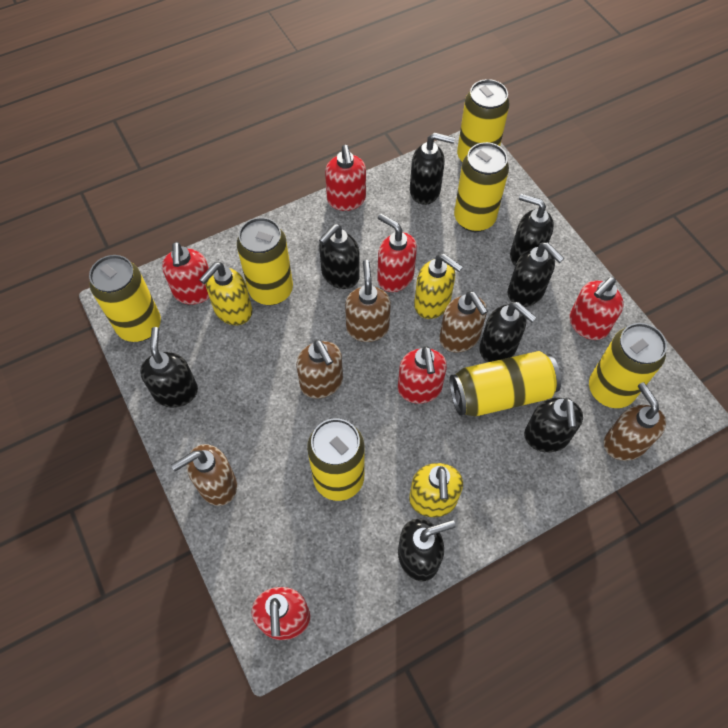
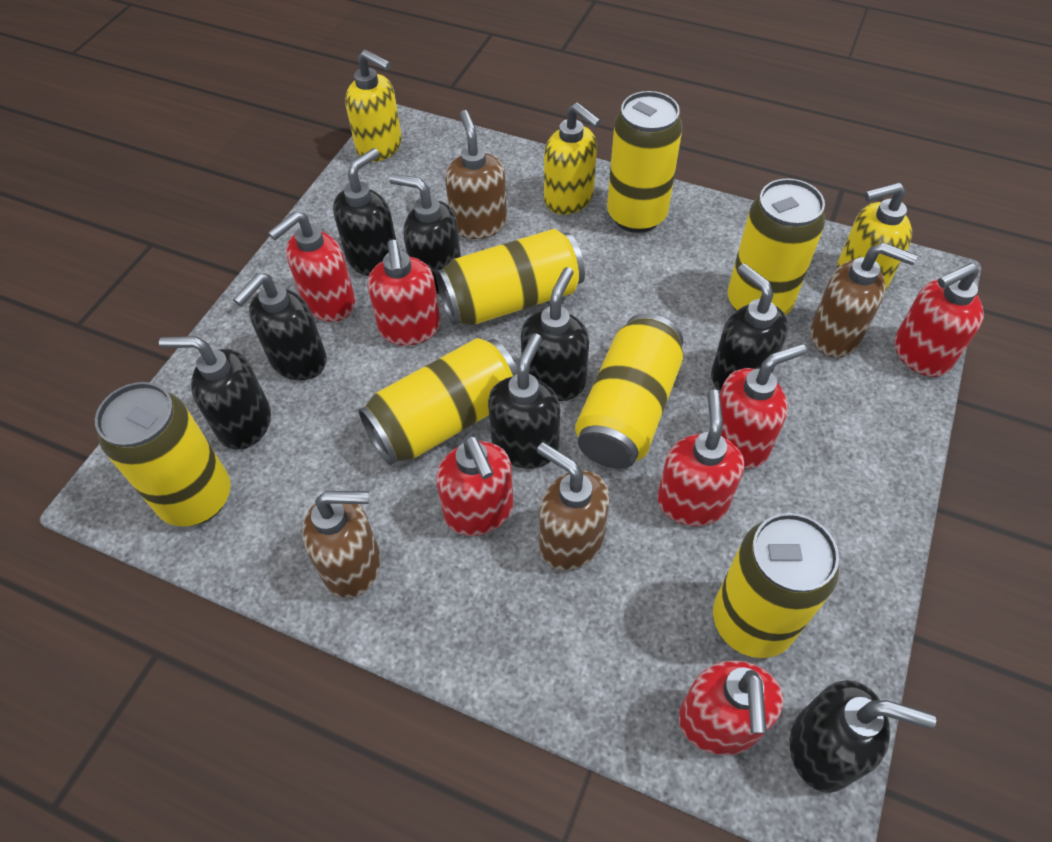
brown soap dispenser: [171,444,237,506] [296,339,343,399] [345,260,391,342] [439,291,488,353] [604,382,666,461] = 5 -> [302,491,381,598] [445,110,507,239] [537,443,610,571] [810,243,917,358] = 4
red soap dispenser: [162,242,209,305] [251,587,310,640] [325,145,366,211] [377,213,417,292] [398,346,447,404] [569,277,624,340] = 6 -> [268,211,355,322] [368,240,440,346] [436,435,513,536] [657,389,744,526] [679,660,783,755] [720,344,807,469] [895,263,984,377] = 7

